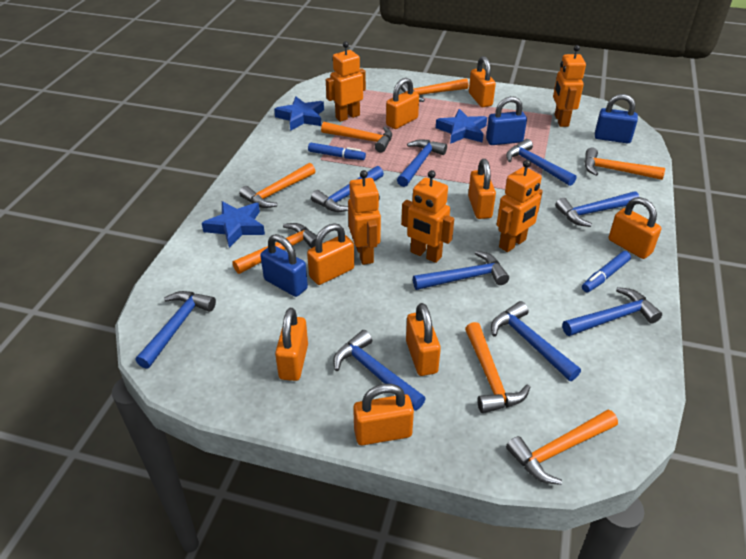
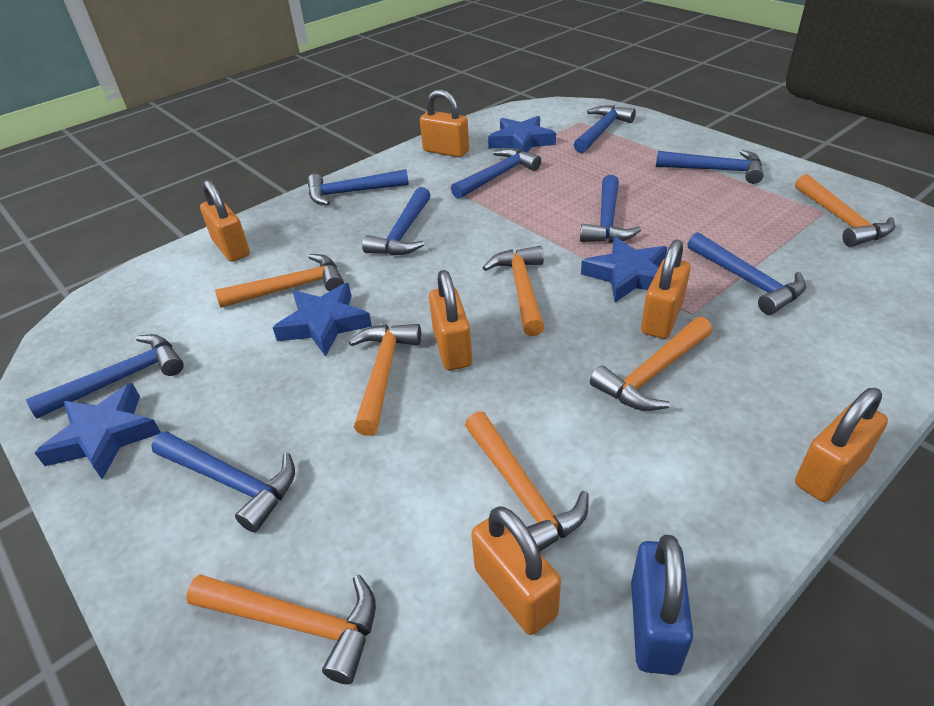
blue marker: [308,143,366,160] [582,251,631,292] = 2 -> none = 0
blue padlock: [260,234,308,297] [486,96,527,145] [595,94,638,143] = 3 -> [631,535,693,675] = 1
blue star: [202,201,265,248] [274,97,324,131] [436,109,487,144] = 3 -> [35,383,161,480] [273,283,372,357] [488,116,556,153] [581,236,667,303] = 4
orange padlock: [275,308,308,381] [307,223,354,285] [353,384,414,445] [386,78,419,129] [406,303,441,376] [468,159,496,219] [469,56,496,107] [609,197,661,259] = 8 -> [200,180,250,262] [420,89,469,157] [429,270,472,370] [471,506,561,635] [641,240,691,339] [795,388,888,502] = 6
orange robot: [326,41,366,122] [348,170,381,265] [401,170,454,263] [497,160,543,252] [553,45,586,127] = 5 -> none = 0

